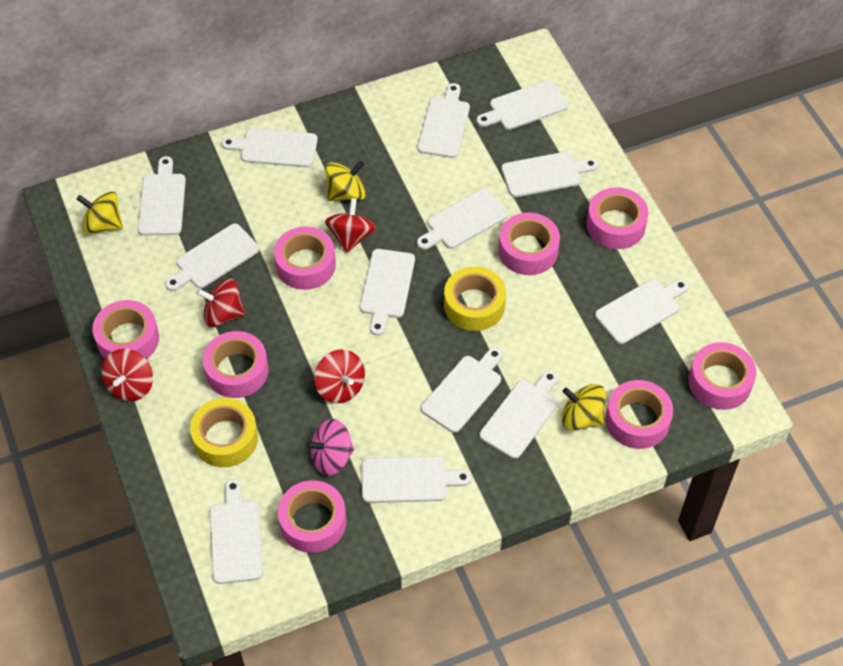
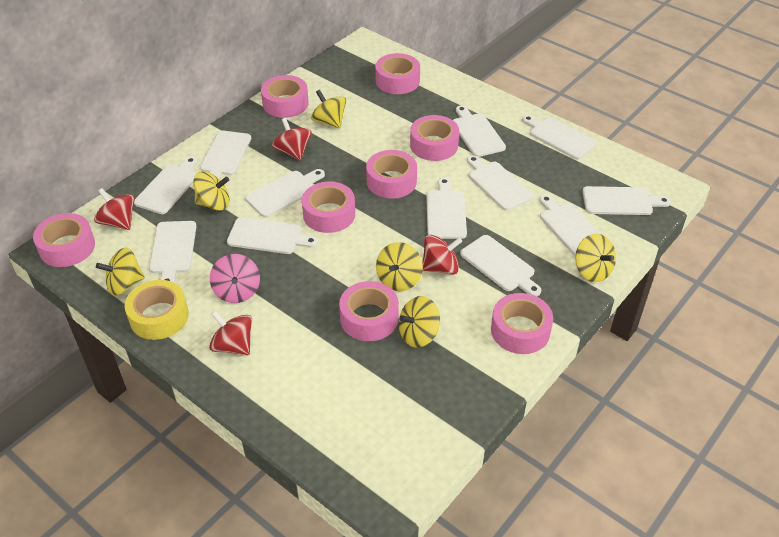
white cutting board: [138,156,186,236] [165,223,259,291] [210,479,263,584] [221,128,318,168] [360,249,415,336] [362,456,472,503] [417,83,470,158] [417,188,509,250] [421,347,503,433] [476,80,568,130] [479,370,558,459] [501,152,598,197] [595,279,689,344] = 13 -> [134,156,198,214] [149,221,196,283] [200,131,251,179] [227,217,318,254] [245,169,325,217] [426,177,467,239] [453,105,506,157] [460,235,541,297] [467,155,533,211] [522,115,597,159] [539,195,600,256] [582,186,671,215] = 12
yellow spinning top: [77,191,123,234] [325,161,366,201] [562,384,606,430] = 3 -> [96,248,145,295] [193,171,230,211] [311,90,346,129] [376,242,423,291] [399,296,440,348] [575,234,616,282] = 6
yellow tape: [190,398,258,467] [444,266,506,331] = 2 -> [125,280,189,340] = 1

